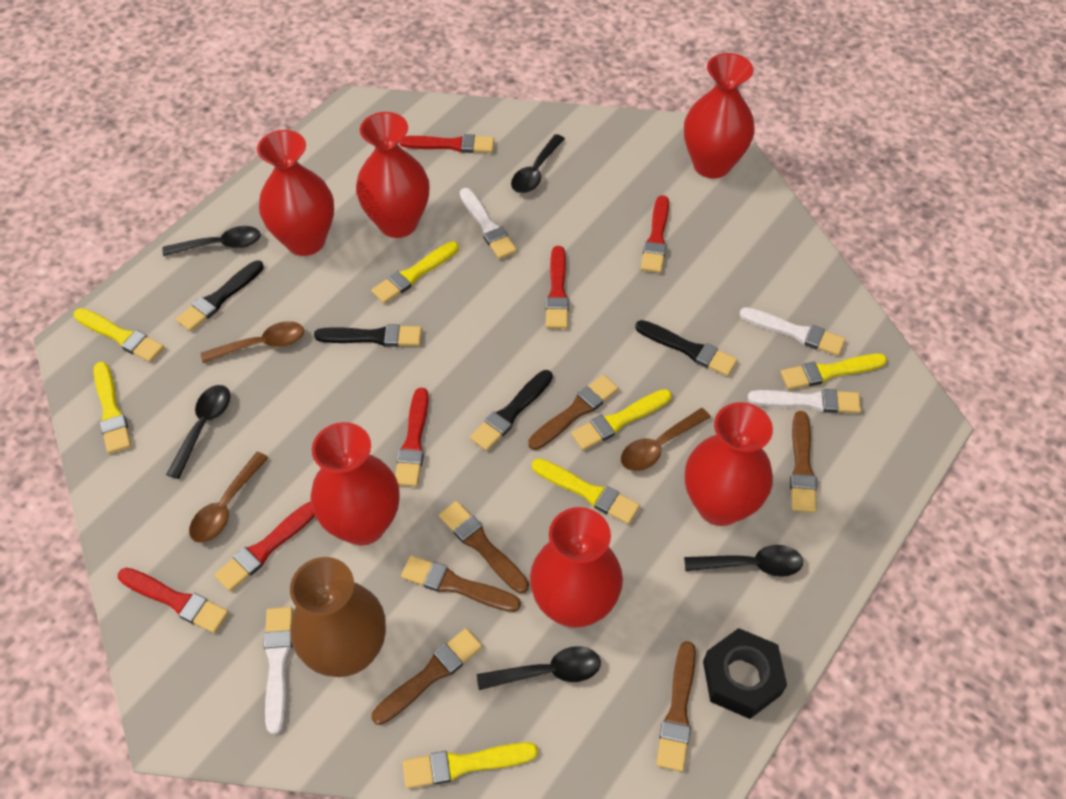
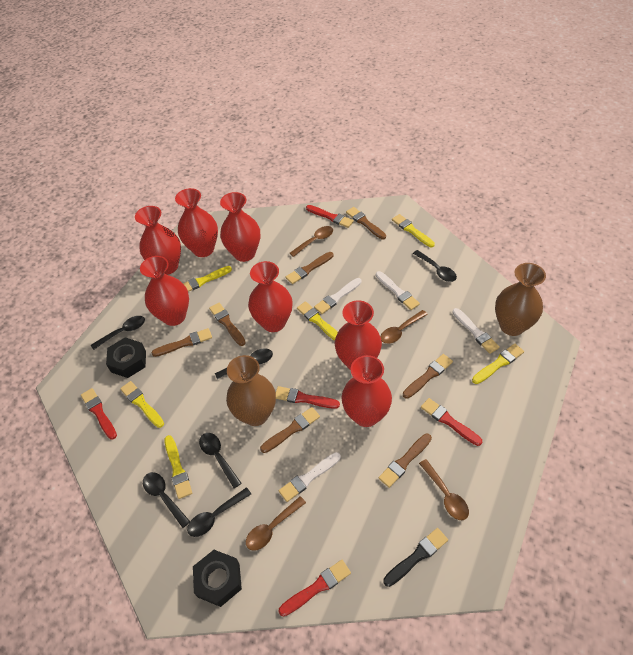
black brush: [176,260,264,331] [314,324,422,347] [470,370,553,451] [635,320,737,376] = 4 -> [383,528,448,587] = 1
black nut: [703,628,787,719] = 1 -> [106,337,146,378] [193,550,242,607] = 2
black spoon: [162,226,261,256] [166,385,230,479] [477,646,601,690] [511,134,565,193] [684,545,803,577] = 5 -> [91,316,145,350] [143,472,190,528] [187,487,251,537] [199,433,242,488] [215,348,273,379] [413,250,457,282] = 6
brown brush: [372,628,482,725] [401,555,521,612] [439,501,529,594] [528,375,618,450] [656,641,696,772] [790,411,817,513] = 6 -> [151,328,212,357] [209,303,246,346] [260,407,320,453] [286,252,333,284] [346,207,386,239] [378,434,432,488] [403,354,453,399] = 7
brown spoon: [189,452,269,543] [201,321,304,363] [621,408,711,471] = 3 -> [246,496,306,551] [290,226,333,257] [381,310,428,344] [419,459,469,520] = 4
brown vase: [290,557,386,677] = 1 -> [226,355,276,426] [495,263,546,336] = 2
red brush: [118,568,229,633] [214,502,315,591] [395,388,429,487] [399,134,494,153] [546,246,569,329] [641,195,669,273] = 6 -> [81,388,117,440] [276,386,340,409] [278,560,351,617] [306,205,354,228] [421,398,482,446] = 5
red vase: [257,130,334,256] [310,422,400,546] [356,112,429,238] [530,507,623,628] [684,53,755,179] [685,402,773,526] = 6 -> [135,206,181,275] [140,256,189,326] [175,188,218,257] [220,192,260,262] [248,261,292,332] [335,300,382,370] [341,355,392,427] = 7
yellow brush: [74,308,164,362] [94,362,131,454] [371,241,459,304] [403,742,538,789] [532,458,640,524] [571,389,672,450] [780,354,887,390] = 7 -> [120,381,164,428] [165,435,192,499] [183,266,232,292] [297,301,338,341] [392,214,435,247] [472,343,524,384] = 6

